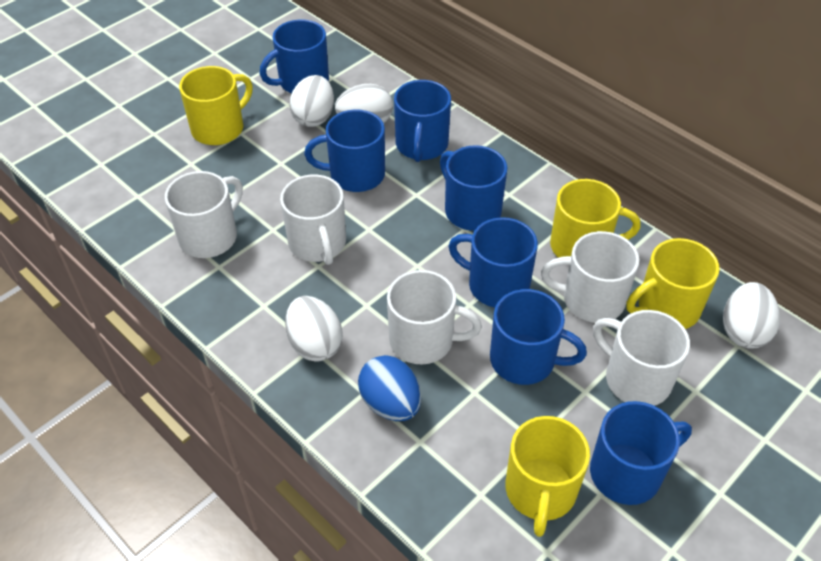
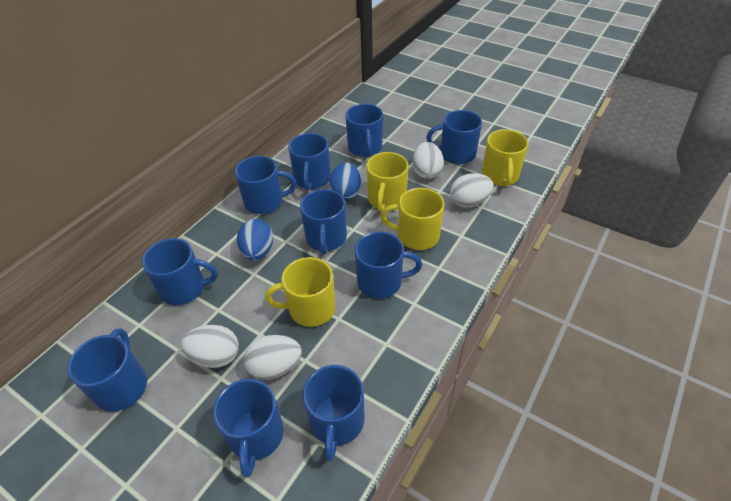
blue egg: [358,355,421,421] = 1 -> [237,219,273,260] [328,162,361,201] = 2
blue mug: [260,19,329,93] [304,109,385,192] [394,80,451,162] [440,145,507,231] [449,217,538,308] [490,289,587,385] [590,401,692,505] = 7 -> [68,328,147,412] [142,238,218,305] [213,379,284,477] [235,156,297,214] [288,133,331,190] [300,189,347,254] [303,365,365,461] [345,104,383,157] [355,231,422,299] [426,110,482,164] = 10
white mug: [165,171,243,258] [280,175,346,265] [387,270,482,365] [541,231,639,323] [593,310,690,406] = 5 -> none = 0

